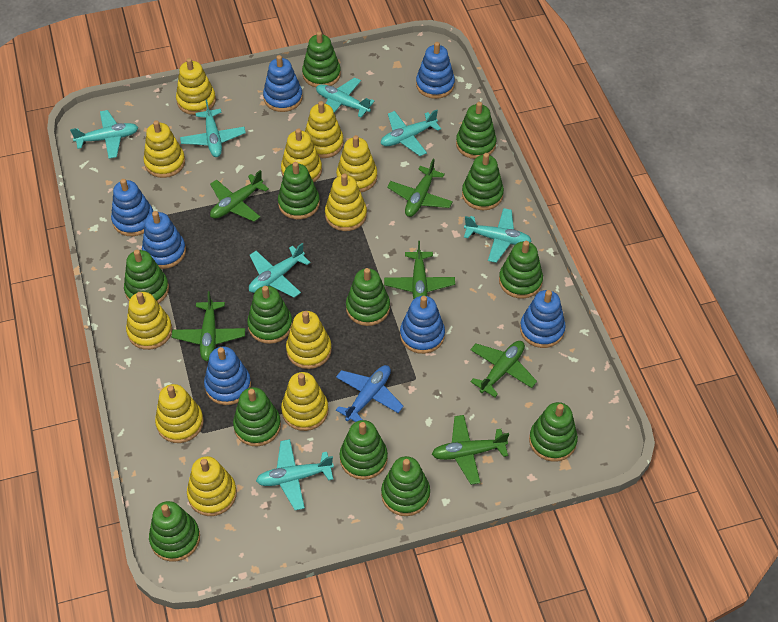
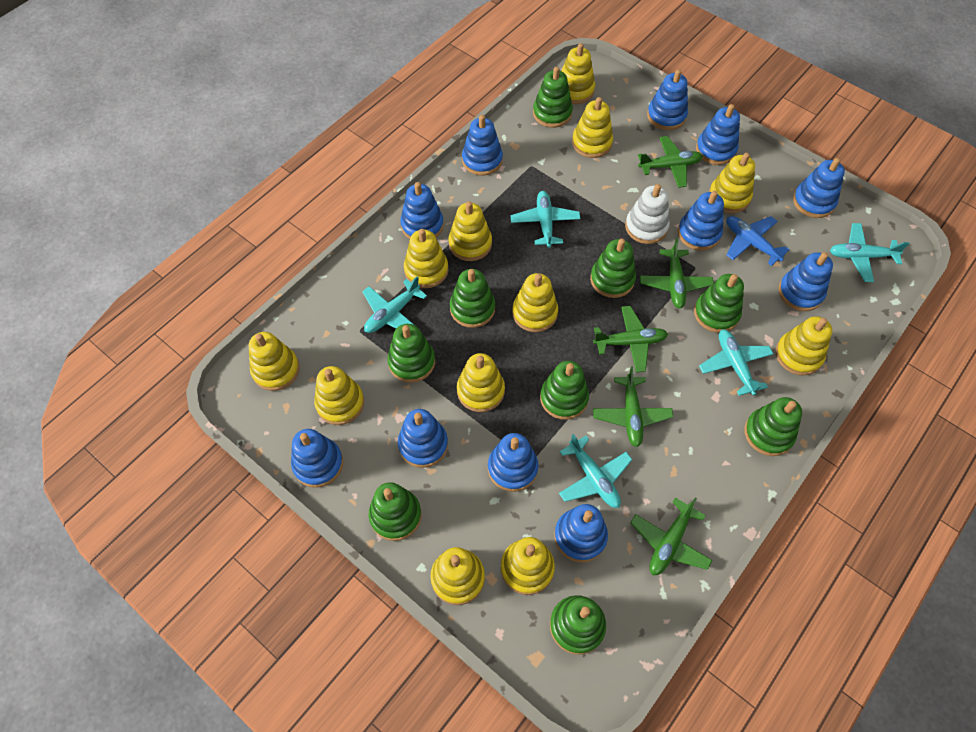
blue stacking toy: [111,179,153,236] [142,211,186,269] [204,347,251,405] [263,55,303,112] [400,296,445,354] [416,42,455,99] [520,290,566,348] = 7 -> [291,429,343,488] [398,409,448,468] [400,182,444,239] [462,115,503,176] [488,433,539,492] [554,504,608,562] [647,69,688,130] [678,191,724,251] [696,104,740,165] [779,252,833,311] [793,158,845,218] = 11
green plane: [172,291,245,361] [210,170,269,222] [384,241,455,299] [387,159,453,217] [432,415,509,485] [470,341,537,397] = 6 -> [593,306,668,372] [593,367,673,447] [630,498,712,575] [638,136,703,188] [640,238,713,309] = 5
green stacking toy: [124,250,169,303] [149,501,200,562] [233,387,281,446] [247,286,293,344] [278,162,320,219] [302,31,341,87] [339,420,388,480] [346,268,390,326] [381,456,430,516] [456,102,496,159] [462,153,504,210] [499,241,543,299] [529,402,578,462] = 13 -> [369,482,422,541] [387,324,435,383] [450,269,495,328] [533,67,573,128] [540,361,589,420] [550,595,606,655] [590,239,636,298] [694,274,744,333] [744,397,802,456] = 9
turquoise plane: [70,110,138,159] [180,100,246,157] [249,243,311,298] [256,439,334,510] [316,77,375,117] [381,110,441,156] [464,208,532,263] = 7 -> [362,276,427,333] [511,191,581,248] [559,433,632,508] [699,329,773,396] [830,223,910,282] = 5
white stacking toy: none = 0 -> [625,184,670,244] = 1
yellow stacking toy: [126,292,172,350] [143,120,185,178] [155,384,204,443] [176,58,216,115] [187,456,237,516] [281,128,322,182] [281,372,329,431] [286,311,332,369] [305,101,344,158] [325,174,367,231] [336,135,377,192] = 11 -> [249,332,300,391] [314,366,364,425] [404,229,448,288] [430,547,485,605] [449,201,492,261] [457,353,505,412] [501,537,555,595] [512,273,558,332] [561,43,595,104] [572,97,613,158] [709,153,755,213] [776,316,832,376] = 12

